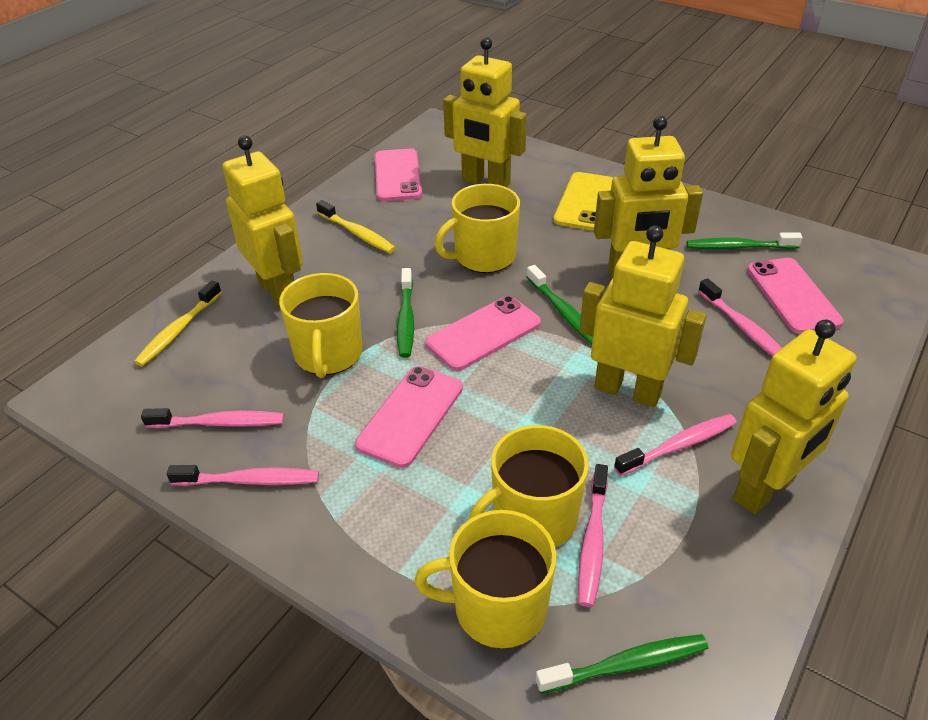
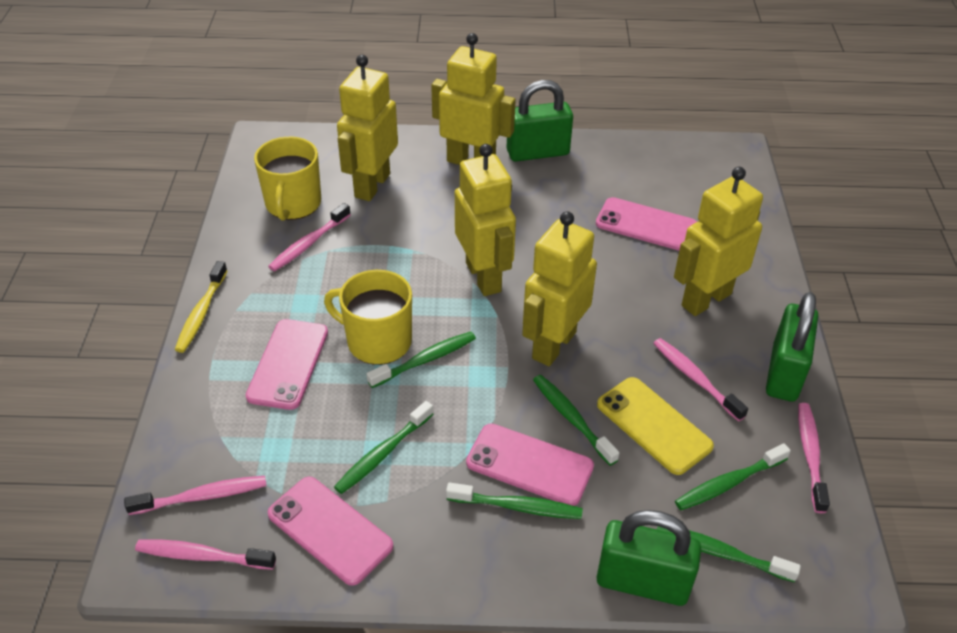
green padlock: none = 0 -> [506,80,573,162] [597,510,701,606] [766,292,818,402] = 3
green toothbrush: [397,268,414,358] [527,265,593,345] [536,634,708,694] [686,232,803,249] = 4 -> [334,401,433,494] [367,332,476,388] [446,482,583,519] [533,375,619,466] [657,526,801,582] [675,444,791,510] = 6
yellow mug: [279,273,363,378] [414,510,557,648] [435,184,520,273] [469,425,589,547] = 4 -> [254,137,321,221] [324,270,412,365] = 2
yellow toothbrush: [134,281,222,366] [316,200,396,253] = 2 -> [175,261,227,353] = 1

